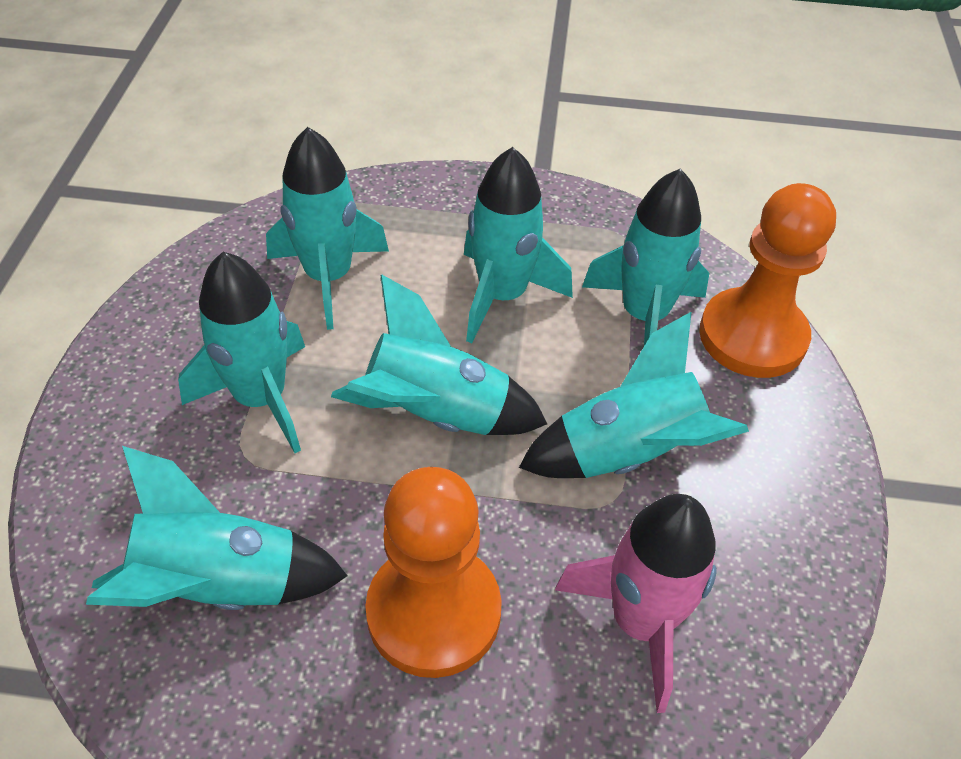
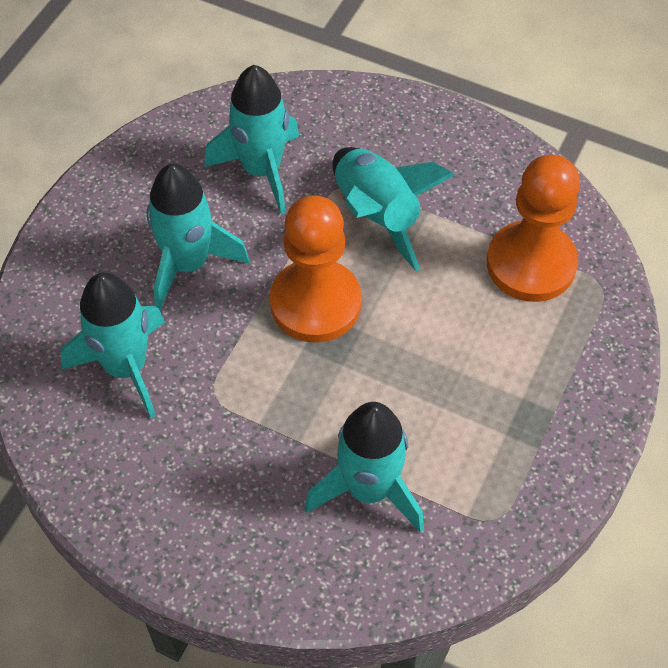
pink rocket: [555,494,717,713] = 1 -> none = 0
turquoise rocket: [86,446,348,610] [178,252,305,453] [266,127,389,330] [331,274,547,435] [464,147,573,343] [519,311,749,478] [582,168,709,346] = 7 -> [60,272,165,418] [146,164,249,310] [204,65,299,214] [304,402,424,533] [333,147,455,271] = 5

